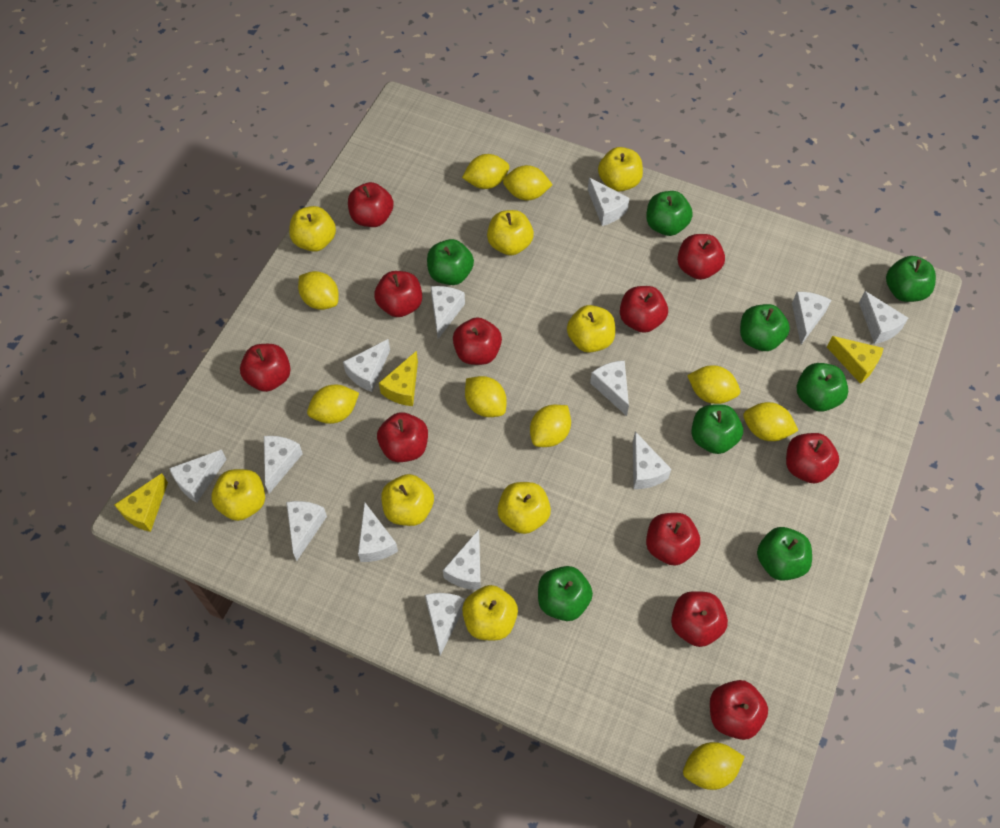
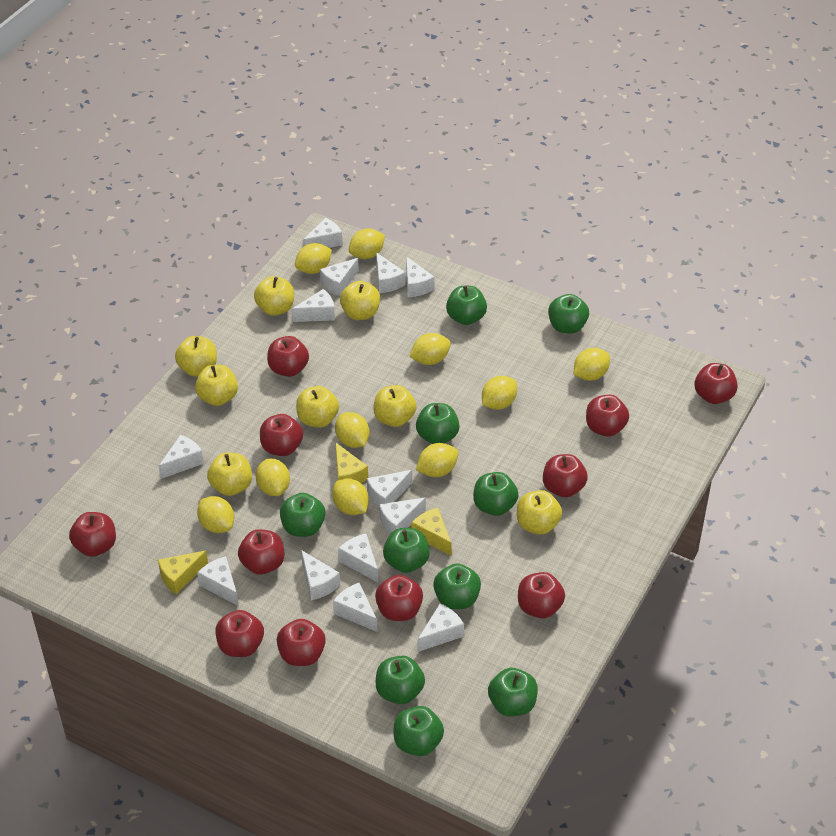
green apple: [427,239,474,285] [538,566,593,621] [646,191,693,236] [691,404,743,454] [740,304,790,351] [757,527,812,581] [797,363,848,412] [886,256,936,302] = 8 -> [280,493,326,537] [376,656,425,704] [383,528,430,573] [394,706,444,756] [416,403,460,444] [433,564,481,609] [446,286,487,325] [473,472,518,516] [488,668,538,717] [548,294,589,334] = 10
yellow lemon: [298,271,339,310] [307,385,359,424] [462,154,509,189] [465,376,506,417] [503,165,553,200] [530,405,571,447] [683,742,745,790] [687,365,740,404] [743,402,798,441] = 9 -> [197,496,234,533] [256,459,290,496] [295,243,332,274] [332,478,369,515] [335,412,370,448] [349,228,385,259] [409,333,451,365] [416,443,458,477] [482,376,517,410] [574,348,610,381] = 10

